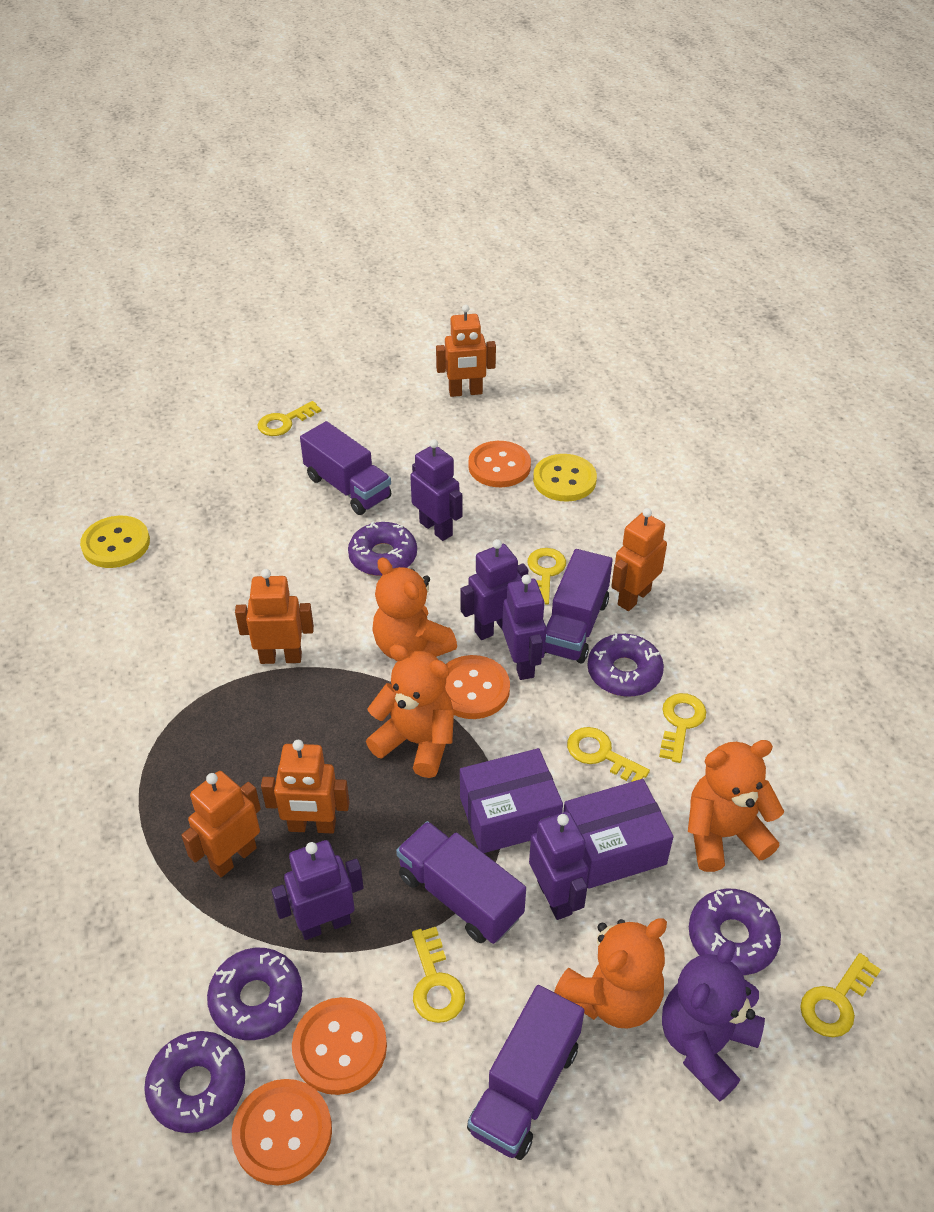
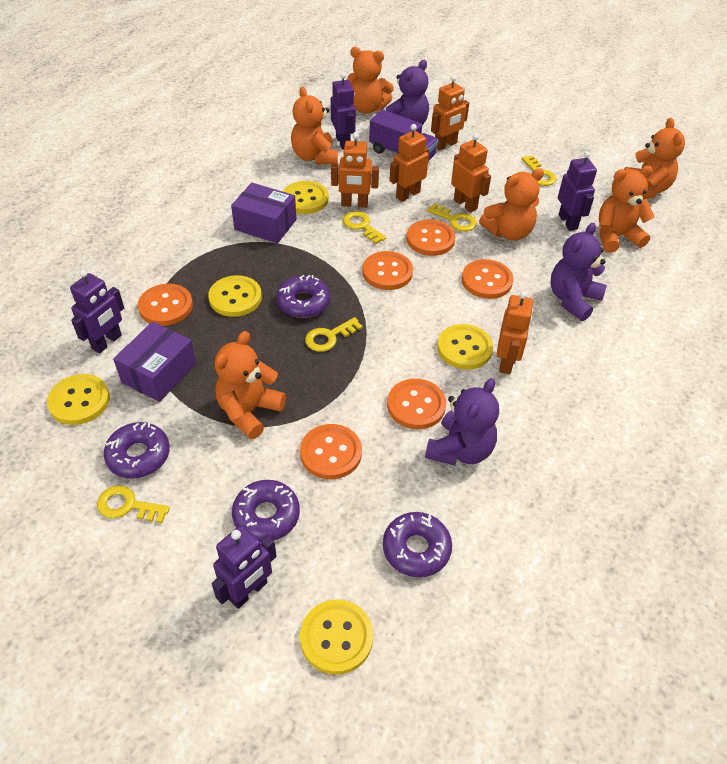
orange button: [232,1079,332,1186] [292,997,387,1095] [444,655,510,719] [468,441,531,487] = 4 -> [138,284,193,326] [300,424,362,479] [362,251,413,290] [387,379,446,429] [407,220,456,256] [462,259,513,299] = 6
orange teddy bear: [366,644,454,778] [372,557,457,659] [554,918,667,1028] [688,740,784,872] = 4 -> [215,331,286,440] [291,86,338,164] [347,47,394,114] [479,168,544,241] [599,166,654,253] [624,118,685,200] = 6
purple donut: [144,1031,245,1133] [207,948,302,1040] [348,521,417,576] [588,633,664,697] [689,889,781,975] = 5 -> [104,422,170,479] [232,480,300,542] [276,275,331,318] [383,512,452,577] = 4
purple robot: [271,840,364,940] [410,439,463,541] [460,539,528,640] [502,575,546,680] [529,811,589,920] = 5 -> [70,270,124,353] [212,525,277,609] [331,73,356,149] [558,151,597,231] = 4
purple teddy bear: [662,940,765,1102] = 1 -> [386,59,429,125] [425,378,499,466] [550,223,607,321] = 3
purple truck: [300,421,391,515] [396,821,526,944] [467,985,585,1160] [545,549,613,664] = 4 -> [369,110,439,161] = 1
yellow button: [80,516,150,568] [533,454,597,502] = 2 -> [47,374,110,425] [208,275,262,317] [283,181,329,214] [300,600,373,675] [437,324,493,369] = 5
yellow key: [258,401,321,436] [412,927,465,1023] [527,548,566,605] [567,727,650,782] [659,693,706,763] [800,953,881,1037] = 6 -> [97,485,170,523] [305,317,363,352] [343,211,386,244] [427,203,477,232] [522,155,556,186] = 5

